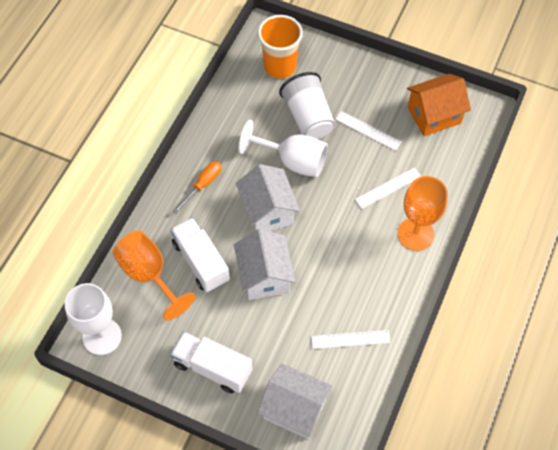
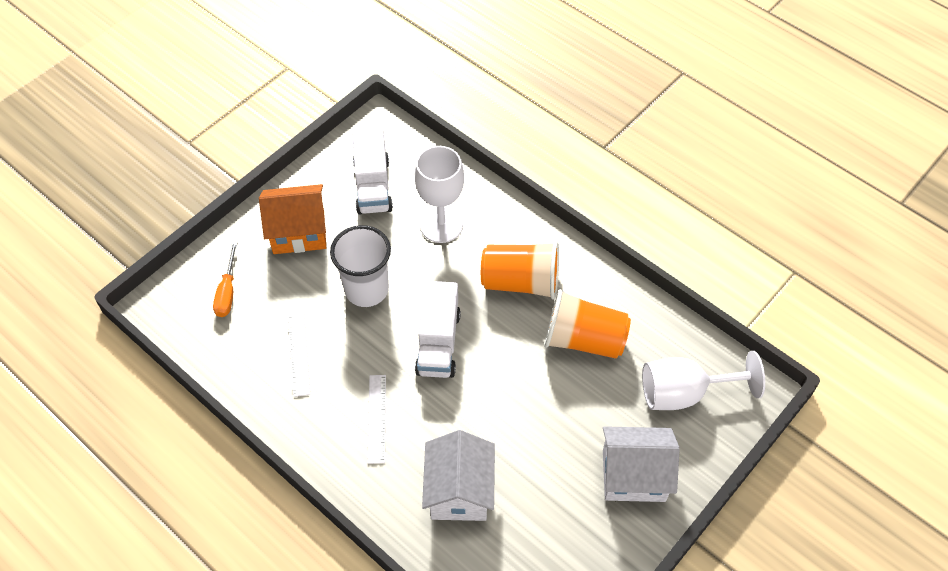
orange cup: [258,15,303,79] = 1 -> [481,241,559,300] [544,289,631,359] = 2
orange goblet: [113,231,196,321] [398,176,448,251] = 2 -> none = 0
white house: [234,229,296,300] [236,164,300,231] [257,363,333,439] = 3 -> [422,430,495,521] [603,426,680,502] = 2
white ruler: [311,330,391,349] [335,111,401,151] [355,167,422,209] = 3 -> [288,313,310,397] [368,375,386,464] = 2

